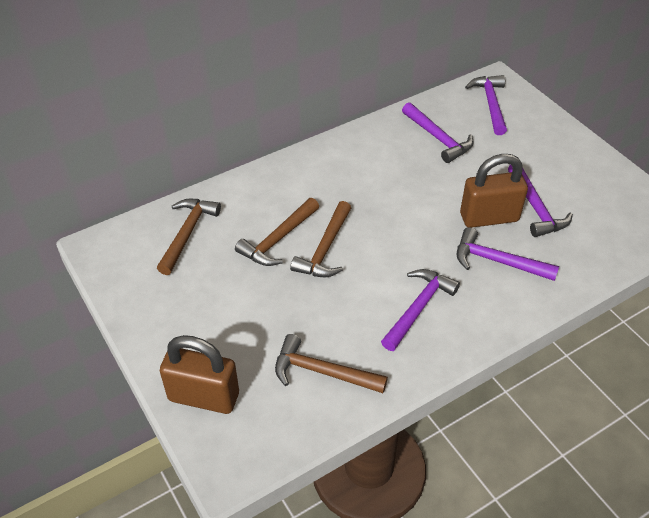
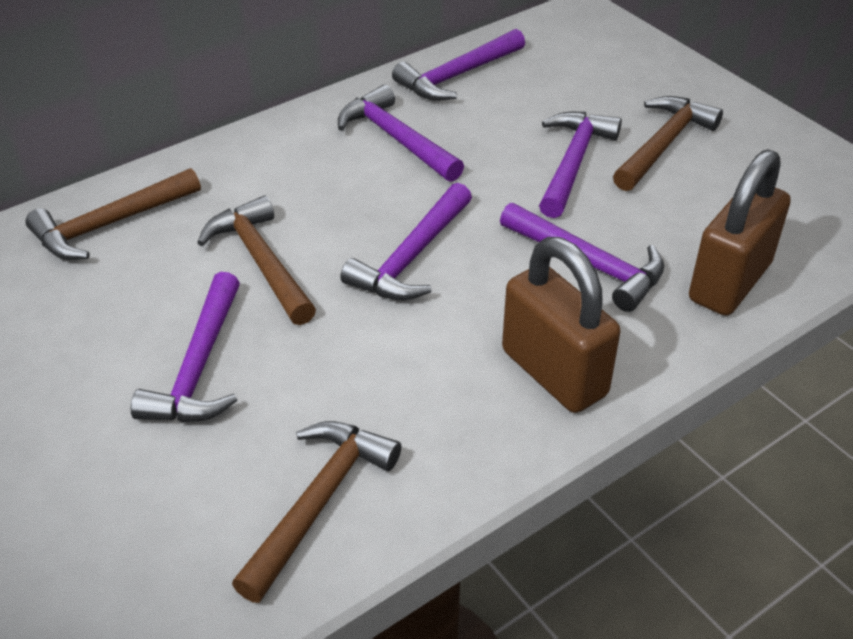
purple hammer: [381,269,460,351] [402,102,474,163] [457,227,559,281] [465,75,507,135] [508,165,573,237] = 5 -> [131,272,240,422] [338,85,464,182] [340,183,472,300] [392,29,525,101] [500,203,664,312] [539,112,622,218] = 6

